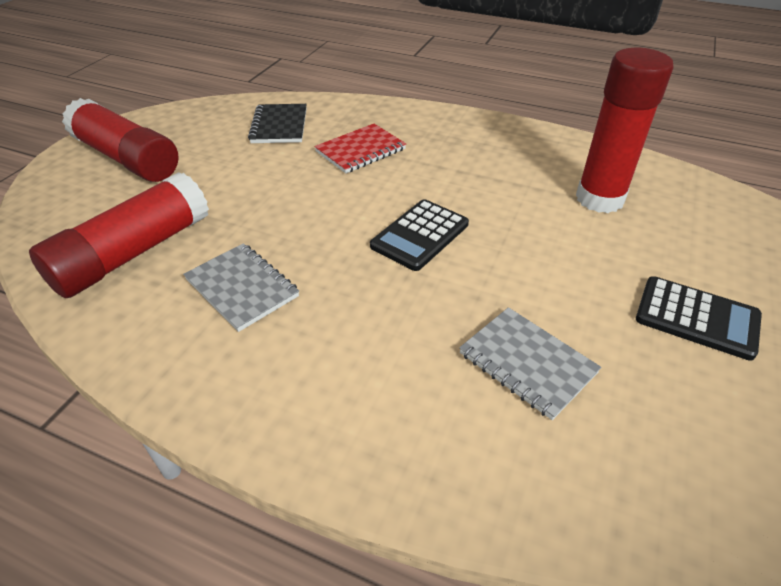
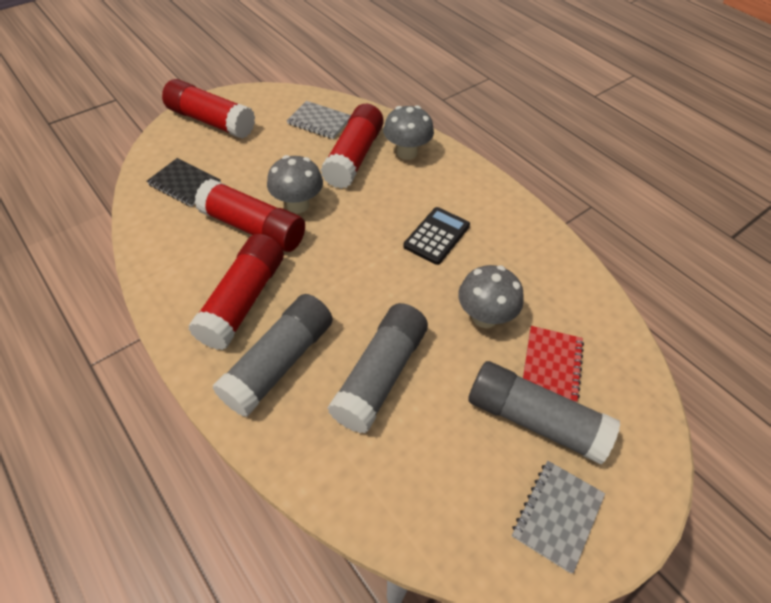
black calculator: [370,199,469,271] [636,276,762,361] = 2 -> [403,207,470,265] = 1
grey glue stick: none = 0 -> [213,294,333,417] [328,303,428,434] [468,361,620,465] = 3
grey mushroom: none = 0 -> [267,155,323,213] [383,105,434,160] [458,265,524,328] = 3
red glue stick: [29,172,209,298] [62,98,178,182] [576,48,674,213] = 3 -> [162,79,255,139] [188,234,284,350] [194,179,305,252] [321,104,384,189] = 4

